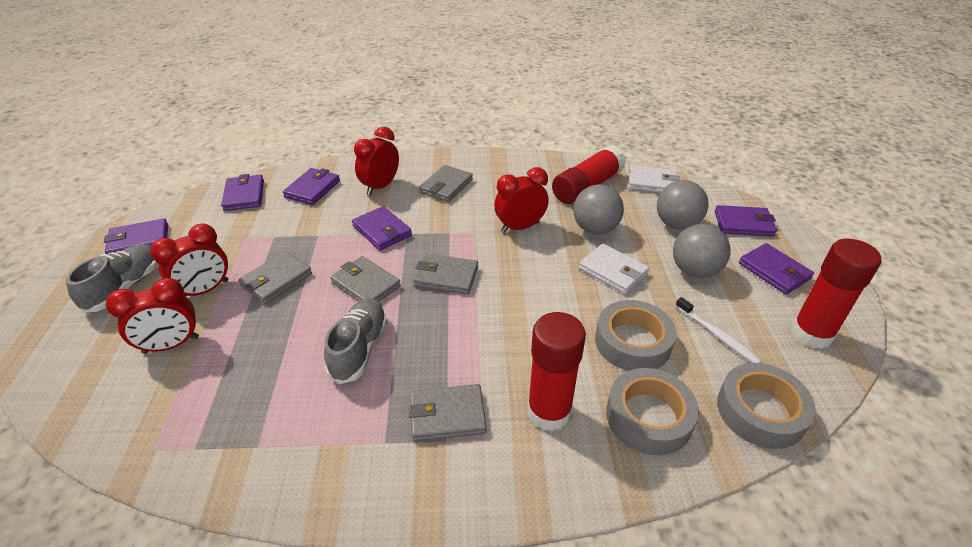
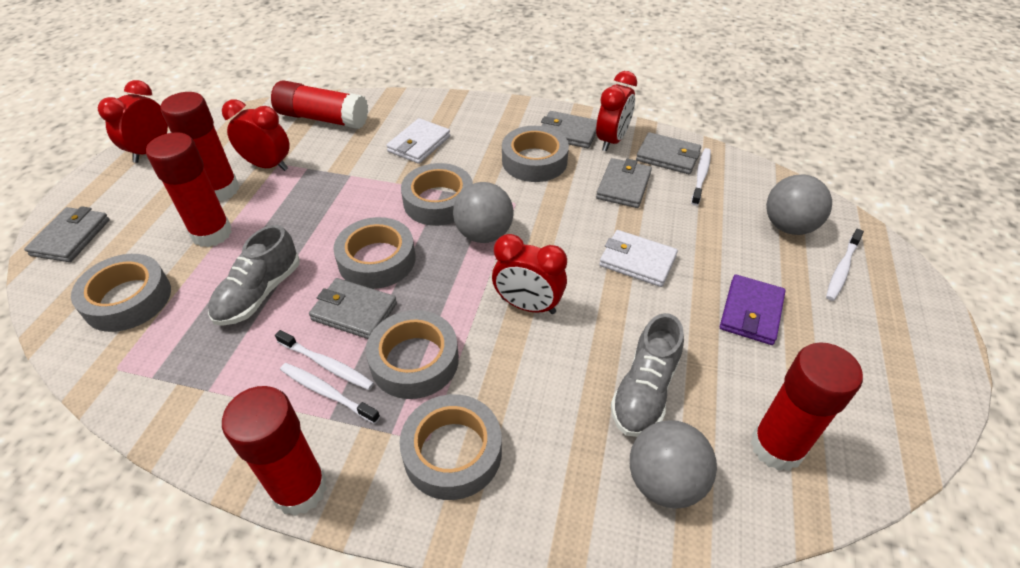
grey tape: [595,300,676,371] [606,368,699,456] [717,363,816,449] = 3 -> [71,254,171,332] [333,217,416,289] [366,310,459,399] [400,394,502,500] [401,163,473,226] [502,126,569,182] = 6
purple wallet: [104,218,168,254] [221,174,264,211] [283,168,340,205] [352,206,412,251] [714,205,777,237] [739,243,814,294] = 6 -> [720,275,786,345] = 1
red glue stick: [527,312,586,432] [552,146,626,204] [791,238,881,349] = 3 -> [146,132,232,247] [161,92,239,201] [222,386,327,516] [271,80,368,129] [751,342,863,471] = 5
white toothbrush: [676,297,762,363] = 1 -> [275,330,374,390] [280,363,380,424] [691,148,711,206] [826,229,864,301] = 4

